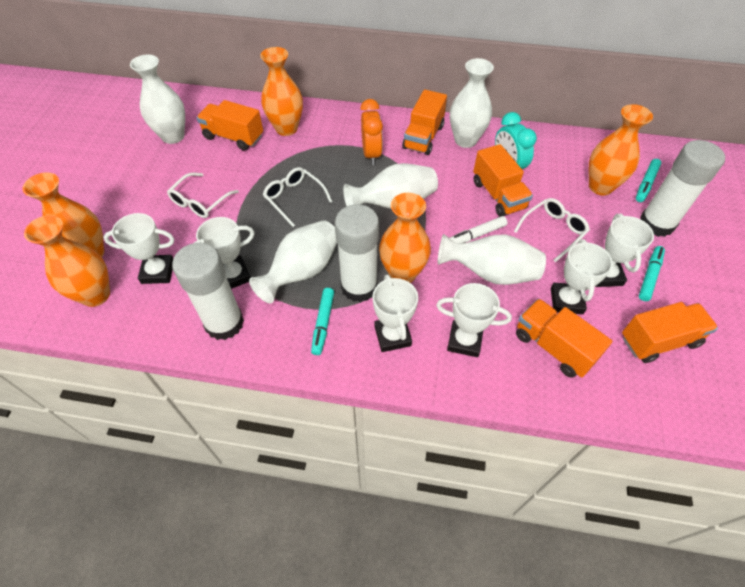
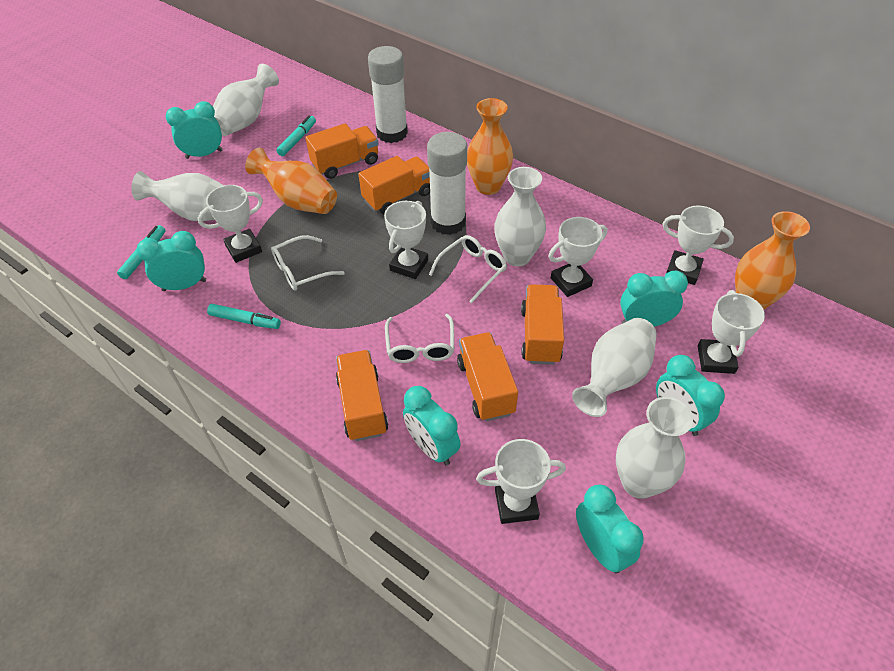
orange clock: [360,99,383,165] = 1 -> none = 0
orange vase: [23,173,104,257] [24,215,110,307] [260,47,303,136] [379,193,431,283] [589,104,653,195] = 5 -> [245,148,337,214] [467,98,513,195] [735,211,810,310] = 3
turquoise clock: [495,112,537,169] = 1 -> [137,231,206,291] [166,101,223,159] [403,386,460,466] [576,485,644,573] [620,271,688,327] [656,355,725,436] = 6
white glue stick: [172,243,244,340] [335,204,379,302] [640,140,725,237] = 3 -> [368,46,408,143] [427,132,467,235] = 2
white marker: [450,216,508,244] = 1 -> none = 0

